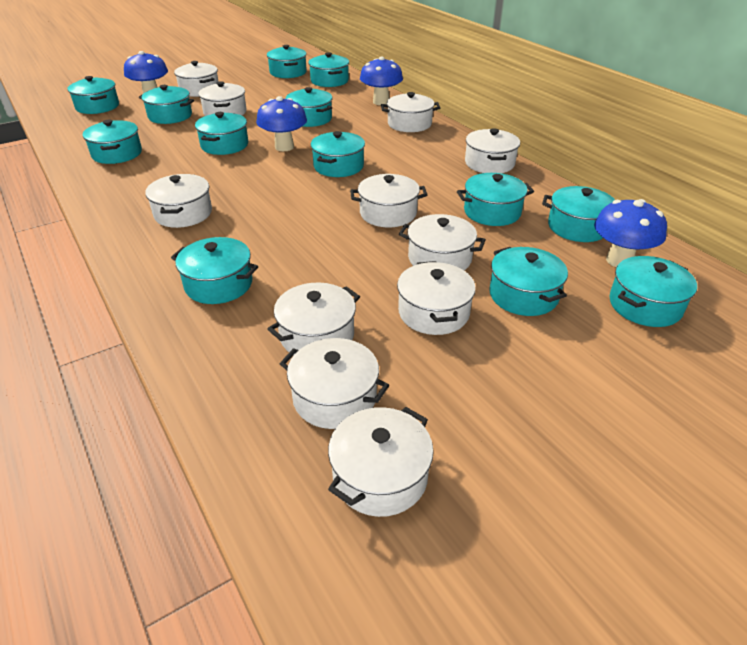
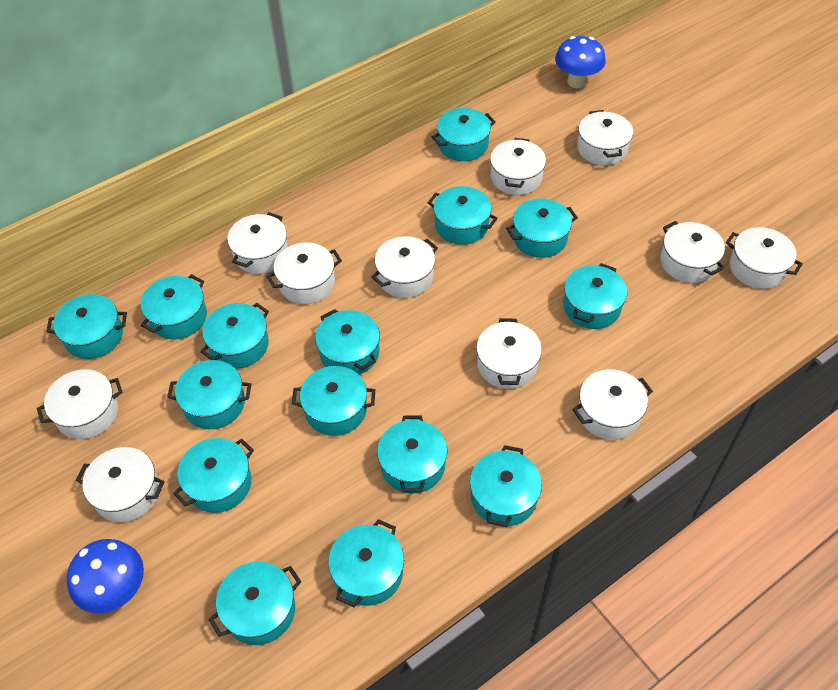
blue mushroom: [124,51,168,94] [256,96,307,151] [360,56,403,105] [594,199,667,267] = 4 -> [67,539,144,613] [555,36,605,88] = 2
turquoise pot: [67,76,119,114] [83,120,142,164] [139,85,194,124] [171,237,258,304] [195,112,248,155] [267,45,307,78] [286,87,332,127] [308,52,349,87] [311,131,365,177] [457,173,534,226] [489,247,568,316] [542,186,615,242] [610,256,697,327] = 13 -> [46,294,127,359] [141,274,207,340] [167,360,251,429] [173,438,254,513] [200,303,269,369] [209,562,301,645] [292,366,375,436] [315,309,380,375] [328,519,404,607] [377,415,448,494] [428,186,498,245] [432,108,495,161] [470,445,542,527] [506,198,578,258] [563,263,627,329] = 15

